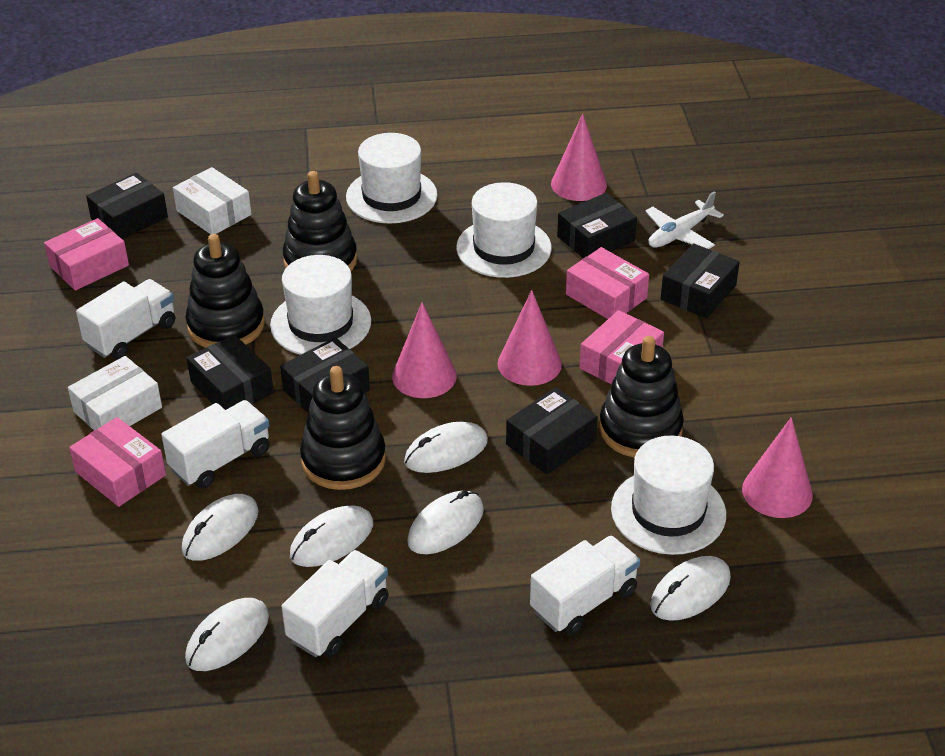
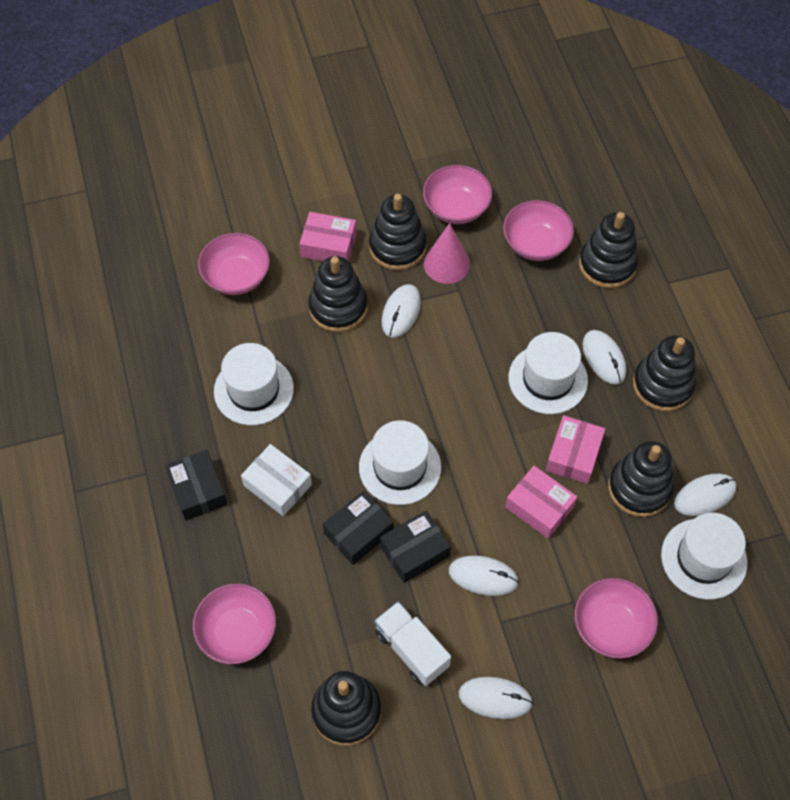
black box: [86,172,168,239] [187,335,274,410] [280,337,370,413] [506,387,598,475] [557,193,637,258] [661,243,740,318] = 6 -> [165,450,228,520] [323,491,394,565] [380,510,451,583] = 3
black stacking toy: [186,234,265,348] [283,171,357,271] [300,366,386,490] [599,336,684,458] = 4 -> [308,256,368,332] [311,671,381,746] [369,194,427,270] [579,212,639,288] [608,441,674,517] [633,335,696,411] = 6
pink bowl: none = 0 -> [193,584,276,664] [198,233,270,295] [423,165,492,224] [503,200,574,261] [574,578,658,659] = 5
pink box: [44,218,129,290] [69,417,166,507] [566,247,649,319] [579,310,664,384] = 4 -> [299,212,357,261] [505,466,577,539] [546,415,605,484] = 3
pink cone: [392,302,457,398] [498,290,562,386] [551,114,607,201] [742,417,813,518] = 4 -> [424,223,470,284] = 1
white box: [68,356,162,430] [173,167,251,234] = 2 -> [241,444,312,516] = 1
white mouse: [182,494,259,561] [185,598,269,671] [290,505,373,567] [404,422,488,473] [407,490,484,554] [650,556,731,621] = 6 -> [382,284,421,338] [449,556,519,596] [458,677,533,719] [582,330,626,385] [674,474,737,516] = 5
white plane: [645,191,724,249] = 1 -> none = 0
white truck: [76,279,175,360] [162,400,270,489] [282,550,389,658] [530,535,640,635] = 4 -> [374,602,451,686] = 1

